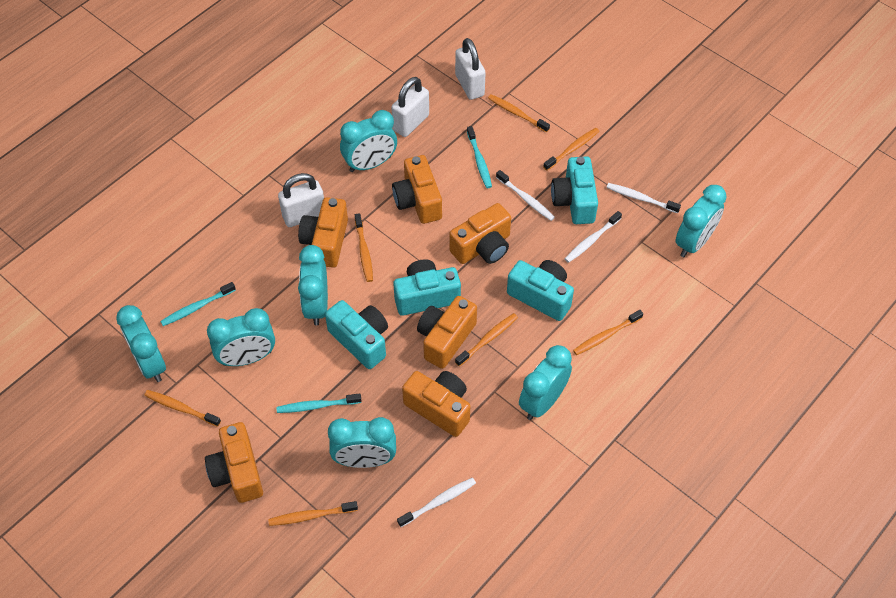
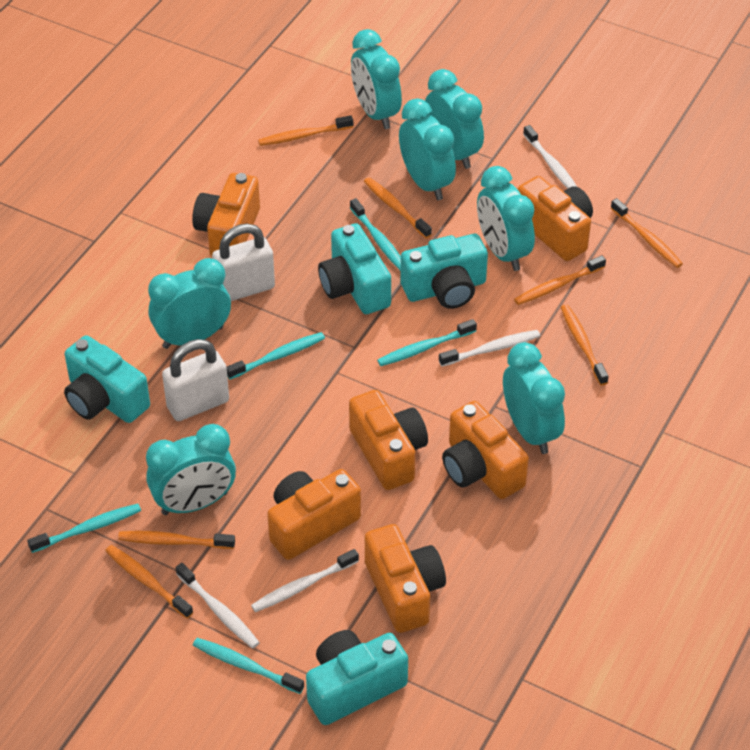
turquoise toothbrush: [160,282,236,326] [276,393,362,413] [467,126,492,188] = 3 -> [27,504,141,553] [193,638,304,694] [227,332,325,379] [350,198,401,271] [377,319,477,366] = 5
white padlock: [278,173,324,227] [391,77,429,137] [455,38,486,100] = 3 -> [162,339,229,421] [212,224,275,301] = 2

